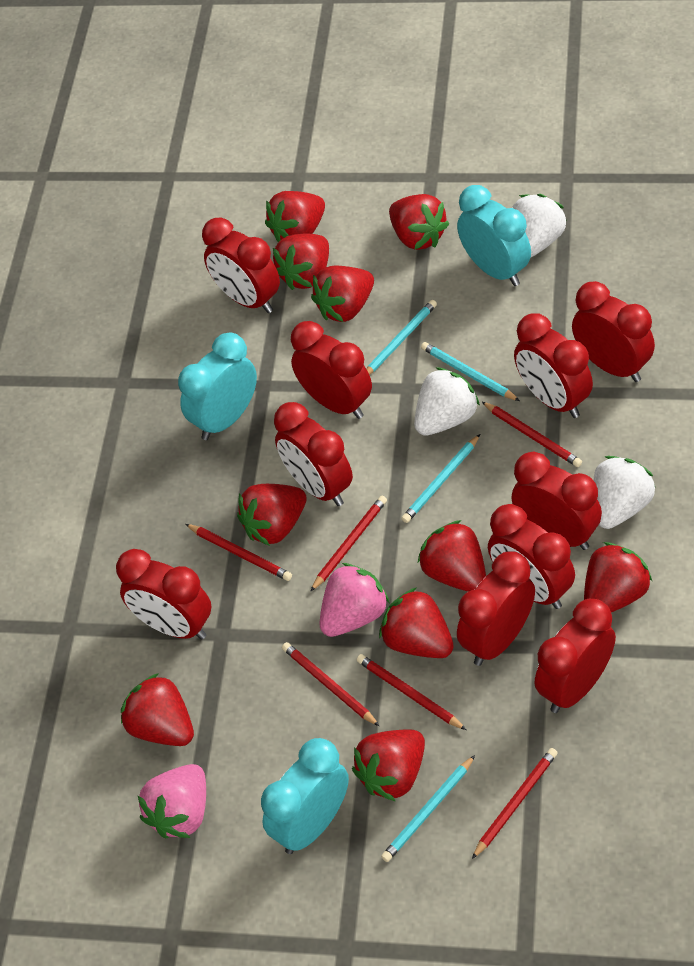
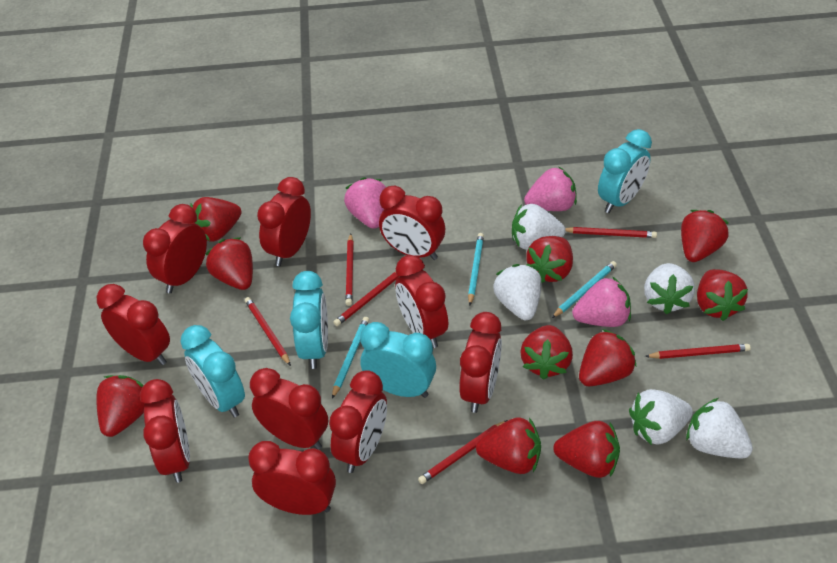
pink strawberry: [138,764,206,838] [319,563,390,637] = 2 -> [344,177,386,229] [524,166,577,211] [572,276,631,327] = 3
turquoise clock: [178,333,257,440] [261,738,349,854] [457,185,531,286] = 3 -> [180,325,245,418] [290,271,328,369] [360,322,436,398] [598,129,652,213] = 4
turquoise pencil: [366,300,437,375] [381,755,475,862] [401,434,480,523] [421,342,520,401] = 4 -> [332,317,369,399] [468,233,484,305] [552,261,617,318] = 3
white strawberry: [414,367,480,436] [512,194,567,257] [594,456,655,529] = 3 -> [493,264,542,320] [512,204,566,250] [629,389,693,445] [644,263,695,314] [686,398,753,459] = 5

